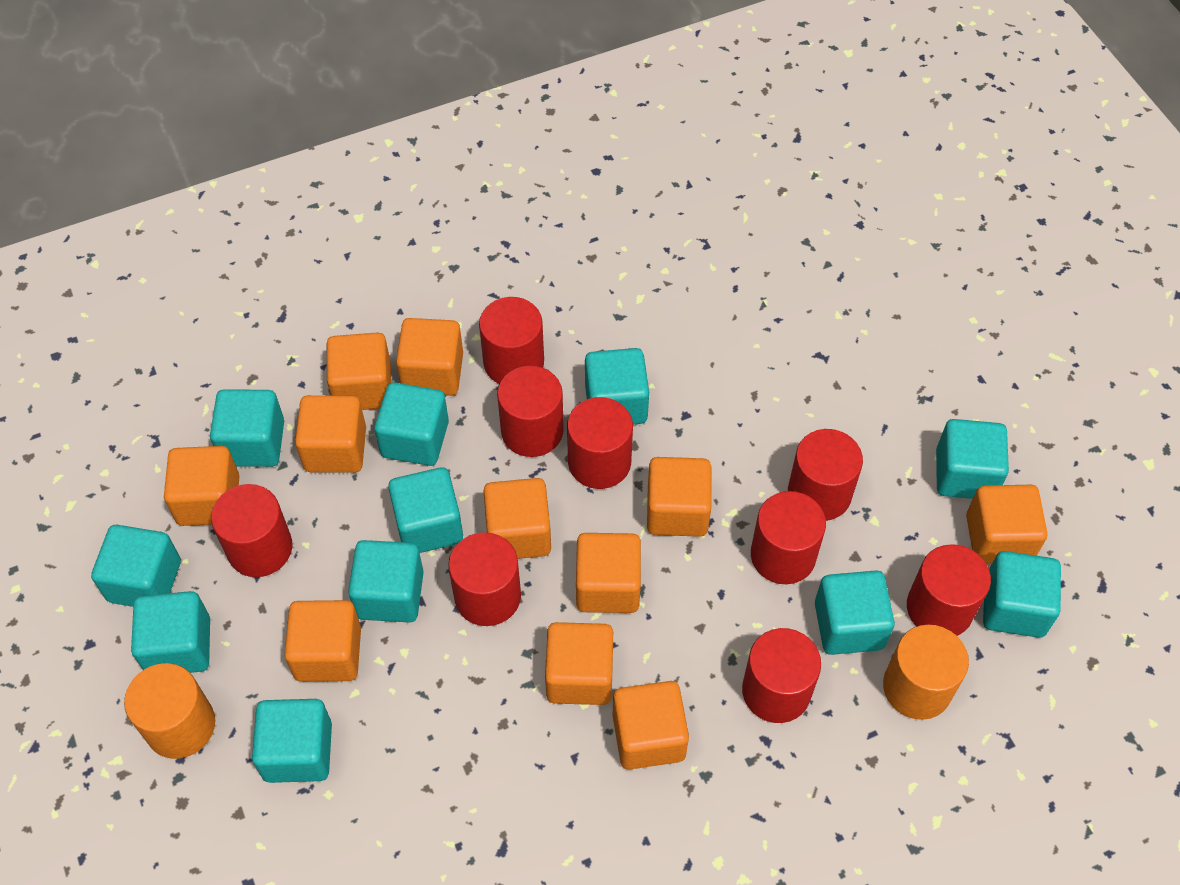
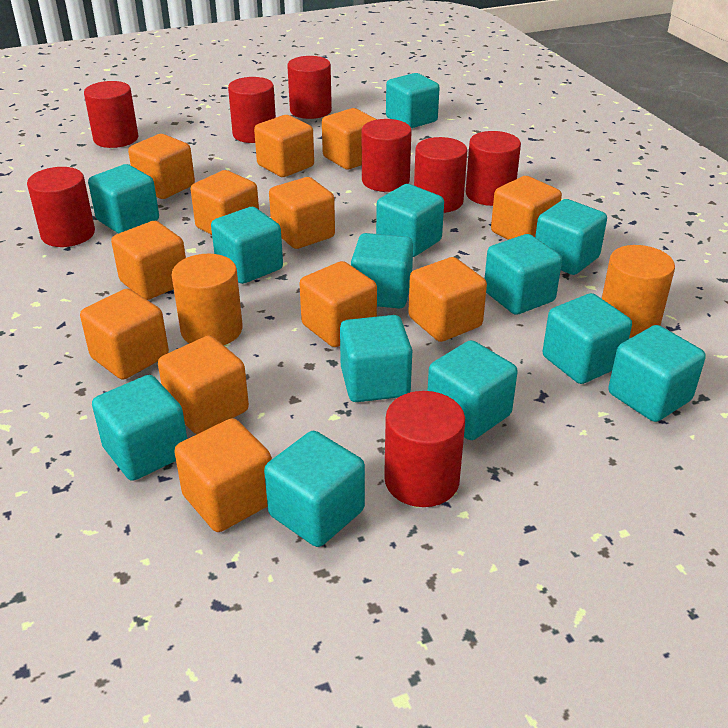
orange cube: [164,446,239,526] [285,600,361,682] [295,395,366,473] [327,332,391,410] [396,318,463,396] [483,478,551,559] [545,622,613,705] [576,533,641,613] [613,681,689,770] [647,457,711,537] [966,485,1048,564] = 11 -> [80,288,169,379] [111,221,186,300] [128,134,195,199] [158,336,249,434] [174,418,272,532] [191,170,259,235] [254,115,314,177] [269,177,335,249] [299,261,377,347] [322,108,377,170] [408,257,487,342] [491,176,562,240] = 12
red cylinder: [211,484,292,577] [448,532,521,626] [479,297,544,384] [497,366,564,457] [567,397,633,489] [742,628,821,723] [751,491,826,584] [788,429,863,521] [907,544,991,636] = 9 -> [27,167,95,247] [84,81,138,148] [228,77,276,143] [287,56,332,119] [362,119,412,192] [384,391,465,507] [414,137,467,213] [466,131,521,206] = 8
turquoise cube: [91,525,181,607] [131,591,210,673] [210,389,284,467] [252,699,332,783] [348,540,424,623] [374,382,449,466] [388,467,463,553] [585,348,649,424] [815,570,895,655] [936,419,1009,499] [983,551,1061,638] = 11 -> [88,164,159,234] [92,375,187,481] [211,207,283,284] [264,431,365,547] [340,315,412,402] [351,233,413,308] [376,184,444,257] [386,73,440,128] [427,340,518,440] [485,234,562,315] [535,199,607,275] [543,293,632,384] [608,325,706,422] = 13

